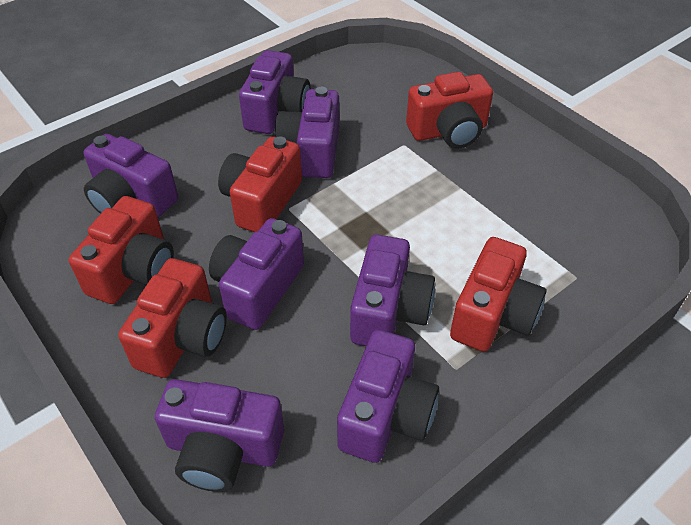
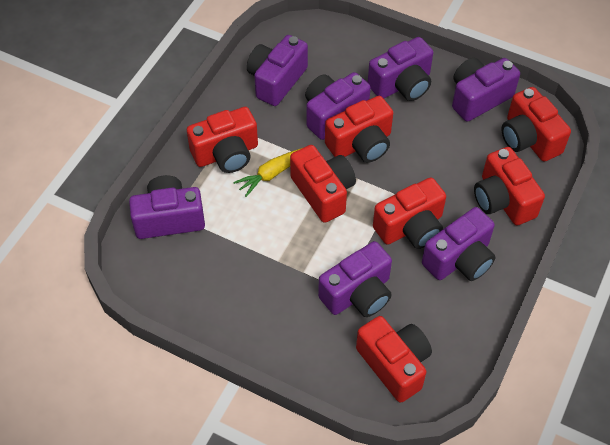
red camera: [69,196,174,304] [118,258,227,378] [218,137,302,232] [406,72,493,149] [450,237,547,352] = 5 -> [187,107,258,173] [290,145,356,223] [325,96,393,163] [356,316,432,403] [373,178,446,249] [474,147,545,225] [501,87,571,162] = 7
yellow carrot: none = 0 -> [233,148,302,197] = 1

